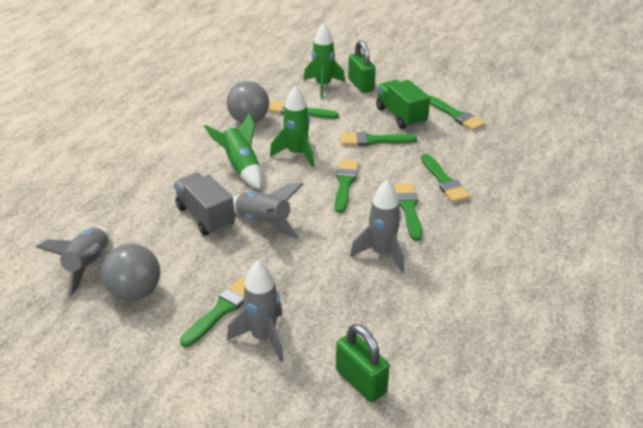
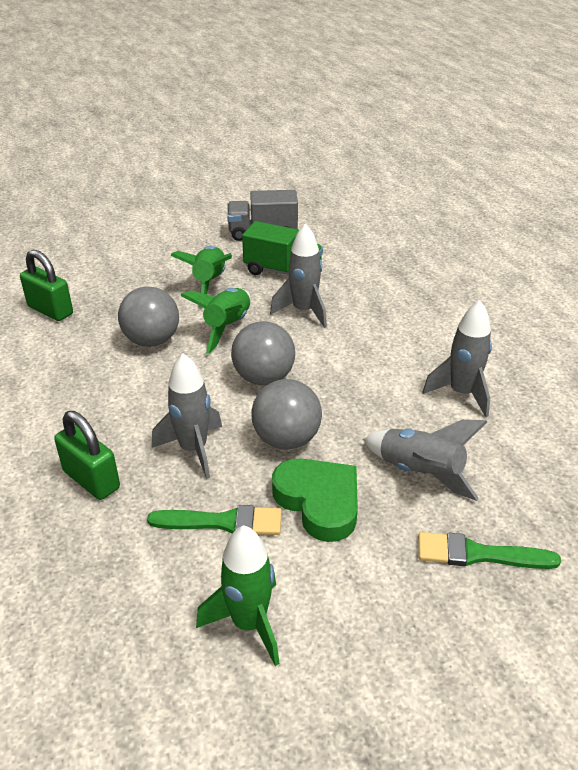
green brush: [180,278,245,347] [268,101,339,119] [335,160,359,213] [341,132,417,146] [394,183,422,241] [421,154,470,203] [430,96,485,131] = 7 -> [147,505,282,535] [418,532,561,569] = 2
green heart: none = 0 -> [272,458,358,542] = 1
grey ball: [101,244,160,301] [227,81,269,123] = 2 -> [118,286,179,347] [231,321,295,385] [251,379,322,450] = 3

